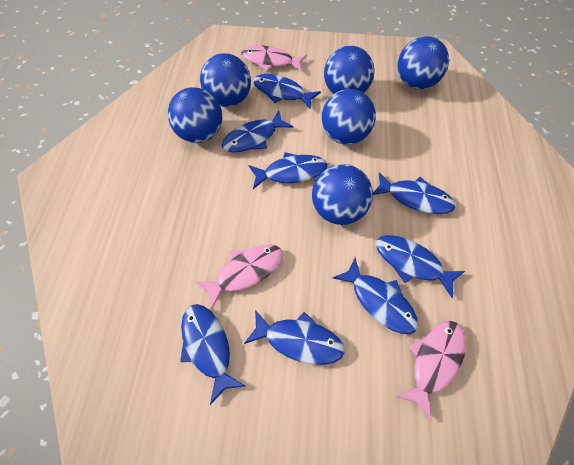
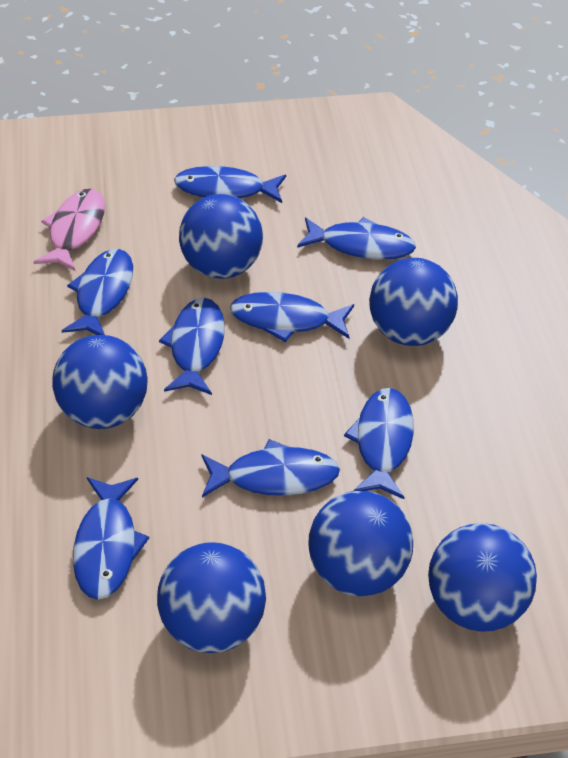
pink fish: [196,244,283,309] [241,45,307,71] [396,321,466,421] = 3 -> [34,189,105,271] = 1

